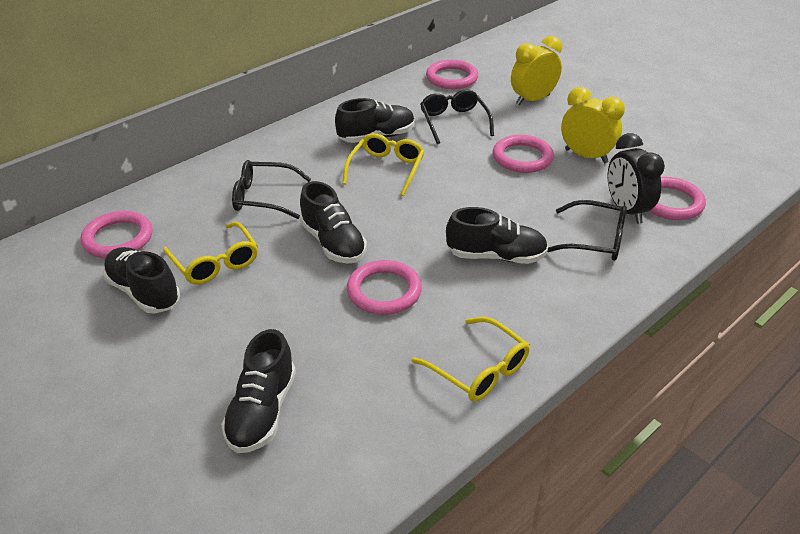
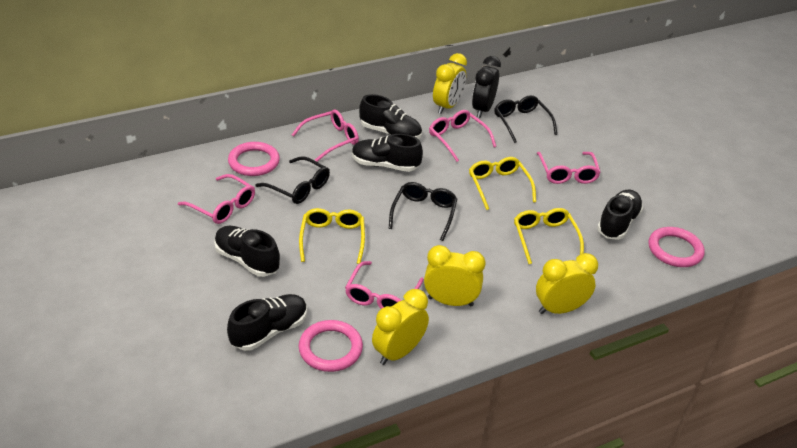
pink glasses: none = 0 -> [178,174,255,224] [292,109,359,162] [345,261,424,309] [429,110,496,162] [537,152,601,184] = 5
pink ring: [80,211,153,258] [347,260,422,315] [426,60,478,89] [493,135,554,173] [649,177,706,220] = 5 -> [228,142,280,176] [299,320,363,372] [648,227,705,267] = 3
yellow clock: [511,36,562,105] [561,87,625,163] = 2 -> [372,289,429,365] [424,245,485,307] [433,53,467,114] [536,253,598,314] = 4

